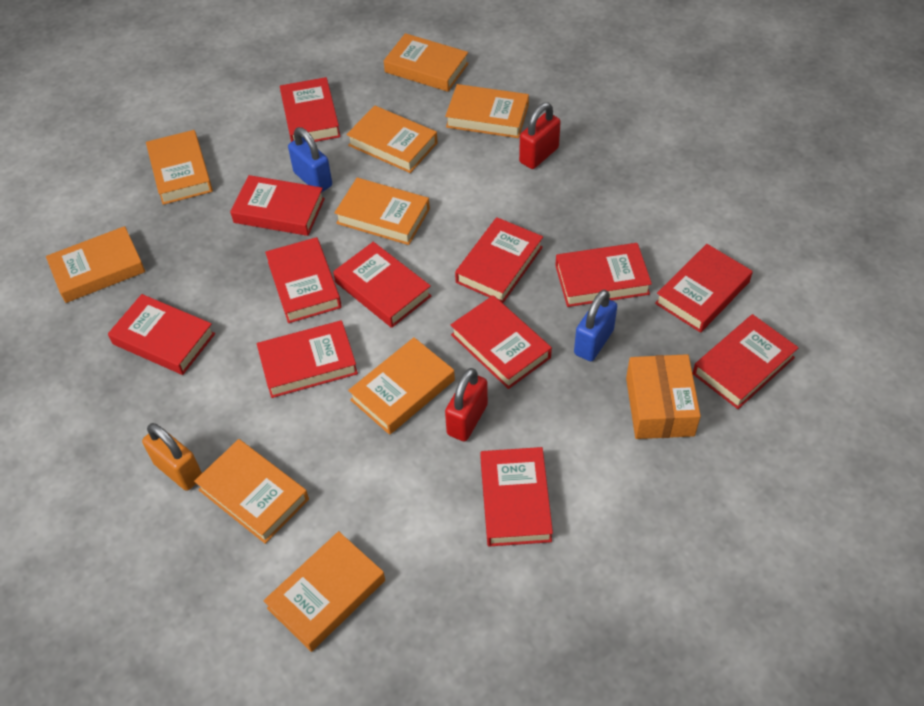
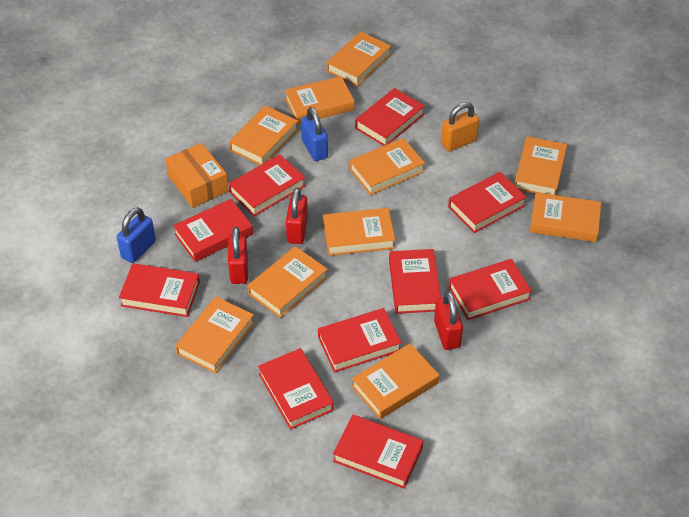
orange book: [46,226,145,303] [146,130,213,205] [194,439,309,544] [264,531,385,652] [335,178,430,245] [347,105,437,173] [348,337,455,435] [384,33,469,92] [445,84,529,138] = 9 -> [175,296,255,373] [229,106,298,165] [248,246,328,318] [285,76,355,124] [323,208,395,256] [326,31,391,86] [349,138,425,195] [352,343,439,419] [514,136,567,195] [530,192,601,242] = 10
red book: [108,294,215,375] [230,175,325,236] [257,320,358,398] [265,237,342,323] [280,77,341,142] [333,242,431,328] [451,295,552,389] [455,217,543,303] [480,447,553,546] [555,243,652,307] [655,244,753,333] [693,314,799,409] = 12 -> [119,263,200,317] [173,199,253,262] [229,154,305,216] [258,348,334,430] [318,308,402,373] [333,415,423,489] [355,88,425,146] [389,249,441,314] [448,172,527,233] [449,259,532,320] = 10
red padlock: [445,368,488,441] [519,102,561,169] = 2 -> [228,227,248,284] [286,188,308,244] [434,291,463,350] = 3

